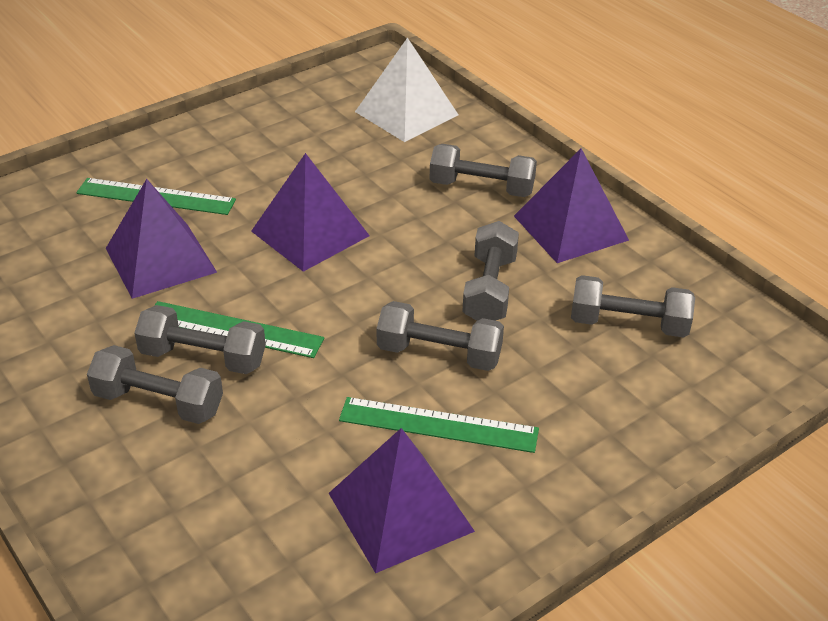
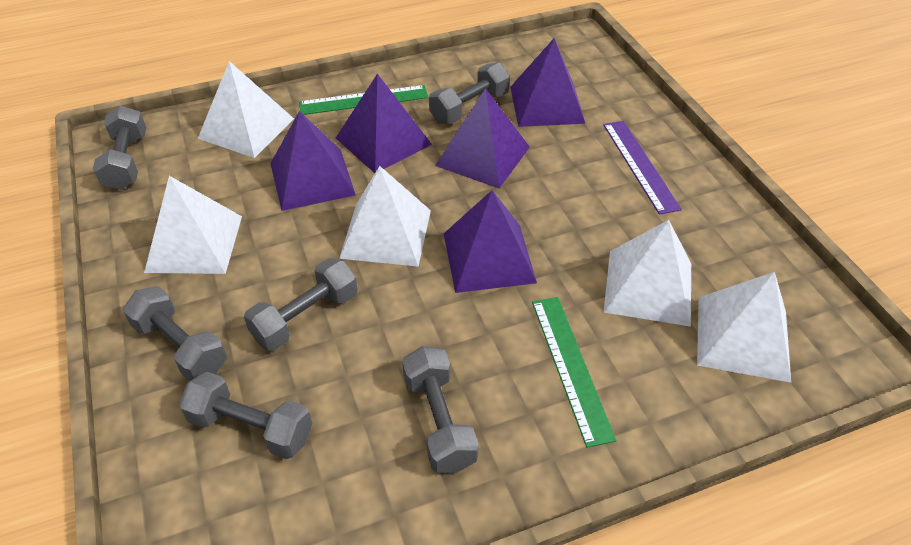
green ruler: [76,178,236,215] [154,301,324,358] [339,397,539,453] = 3 -> [299,85,429,115] [532,297,617,448] = 2
purple pyramid: [106,179,217,299] [251,153,370,272] [329,428,475,573] [514,148,629,263] = 4 -> [270,111,356,211] [336,74,432,173] [435,88,530,189] [444,190,537,293] [510,38,585,127] = 5
purple ruler: none = 0 -> [603,121,682,215] = 1
white pyramid: [355,37,458,142] = 1 -> [144,176,242,274] [198,61,294,158] [339,166,431,267] [604,220,691,327] [697,272,791,383] = 5

